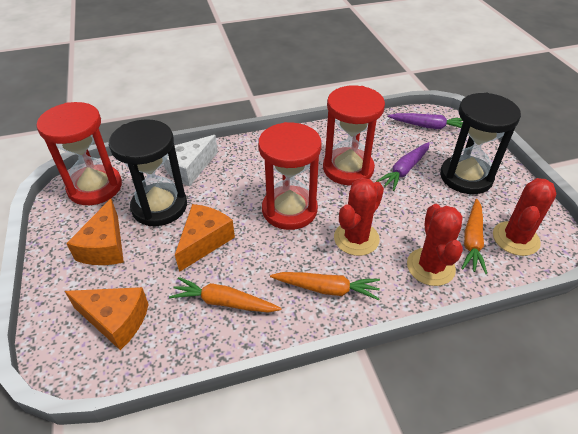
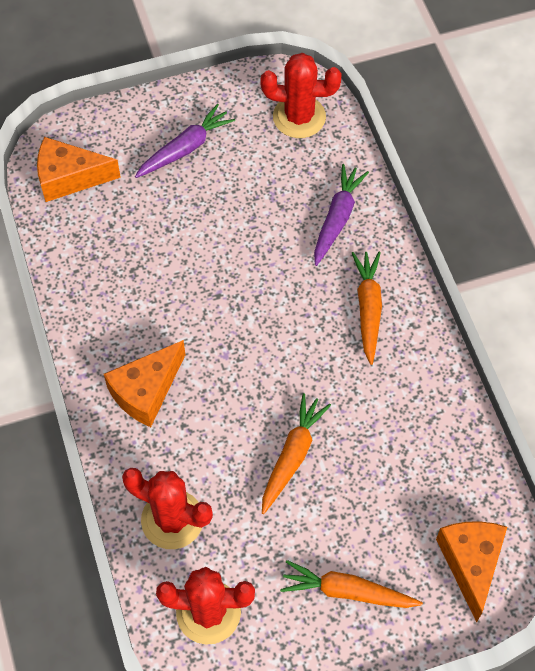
black hourglass: [109,119,187,226] [440,93,521,194] = 2 -> none = 0
red hourglass: [36,102,122,205] [258,122,322,230] [323,85,385,185] = 3 -> none = 0
white cheese: [163,135,218,186] = 1 -> none = 0

